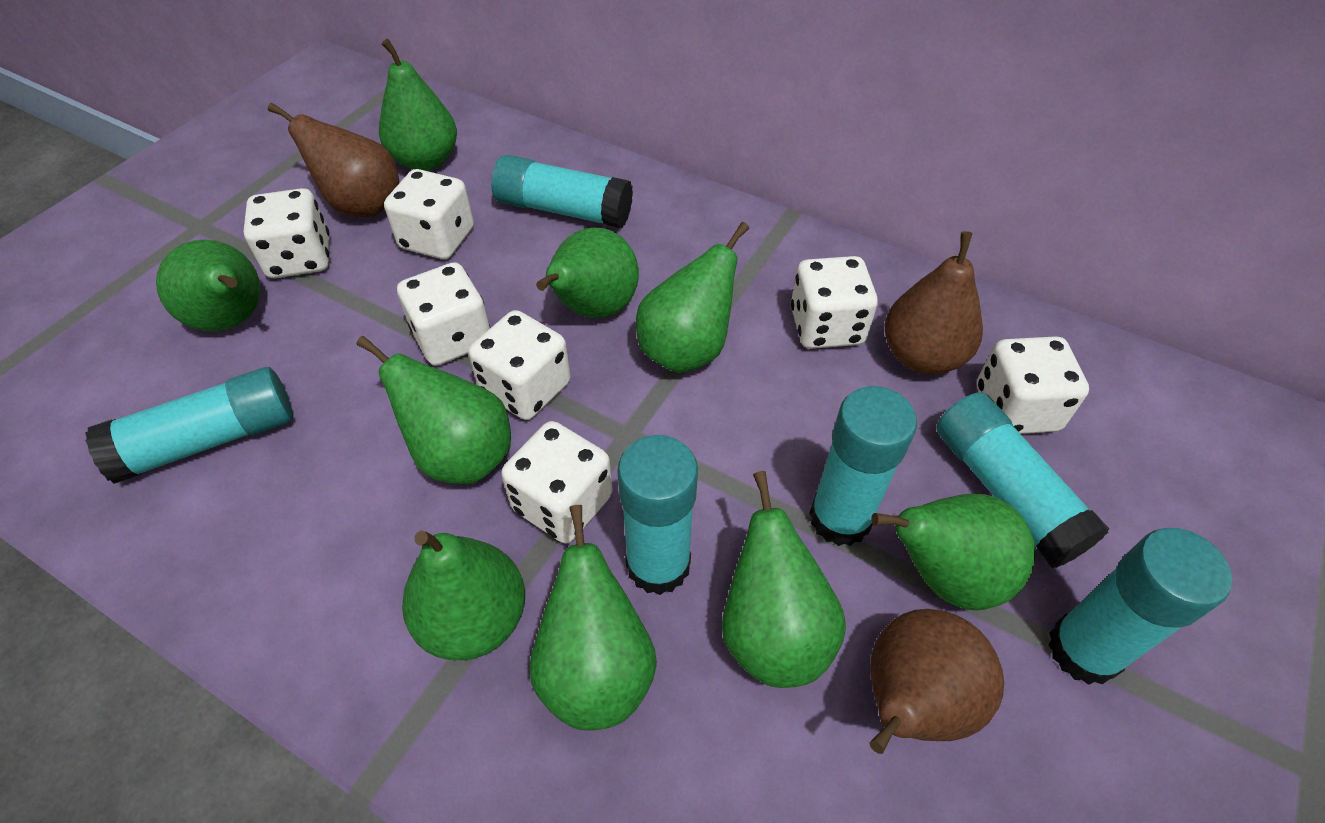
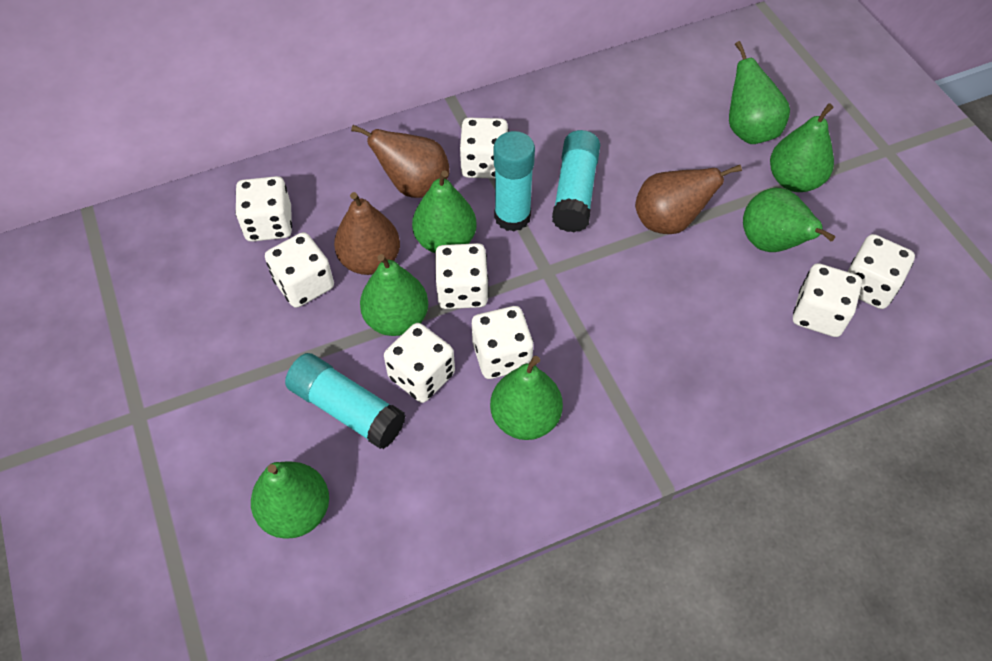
green pear: [156,239,260,331] [356,336,511,484] [379,39,457,171] [402,531,525,660] [529,505,657,731] [536,228,639,318] [636,222,749,373] [722,471,846,688] [871,494,1035,610] = 9 -> [251,461,329,539] [360,254,428,336] [412,170,477,253] [490,356,563,440] [729,41,790,144] [743,188,835,252] [770,103,834,192] = 7
turquoise glue stick: [85,367,293,484] [491,155,633,228] [617,435,698,595] [809,386,917,546] [936,392,1109,568] [1048,528,1232,685] = 6 -> [285,353,406,449] [494,131,535,232] [552,130,600,232] = 3
white dice: [243,188,329,278] [384,169,474,259] [397,262,490,366] [468,310,571,420] [501,421,612,544] [791,256,878,349] [977,336,1089,434] = 7 -> [235,176,292,242] [265,232,334,308] [384,323,455,403] [435,243,489,309] [460,118,509,179] [472,306,533,379] [793,263,862,337] [847,234,915,309] = 8

